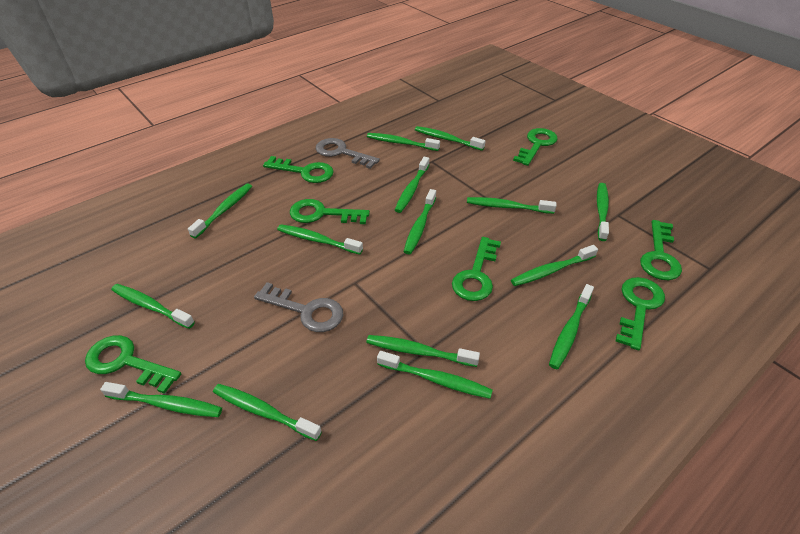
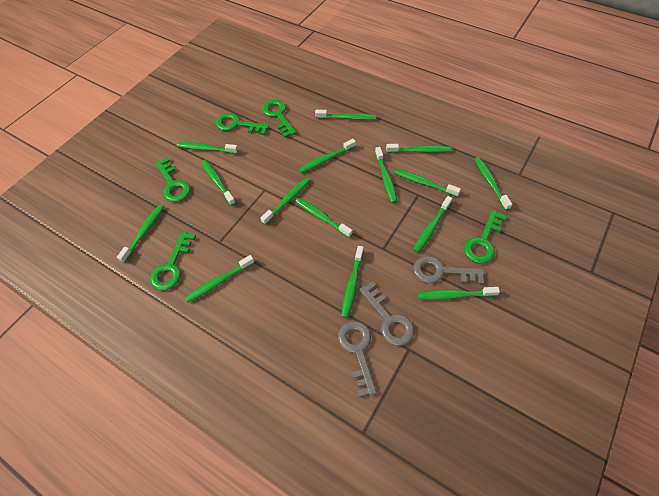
green key: [85,335,181,394] [263,156,334,183] [290,199,370,224] [452,237,501,301] [513,128,558,166] [616,277,665,350] [640,220,682,280] = 7 -> [150,232,196,290] [155,158,190,202] [215,113,269,135] [262,100,296,138] [464,210,506,264] = 5
grey key: [254,282,344,332] [316,138,380,169] = 2 -> [338,321,376,397] [359,282,414,346] [413,256,484,284] = 3

